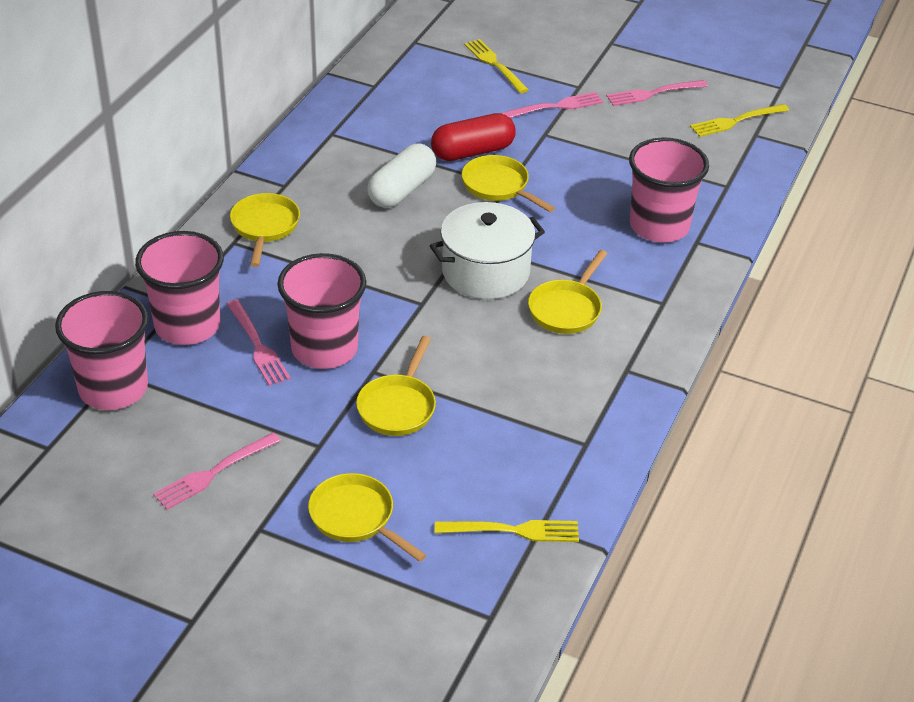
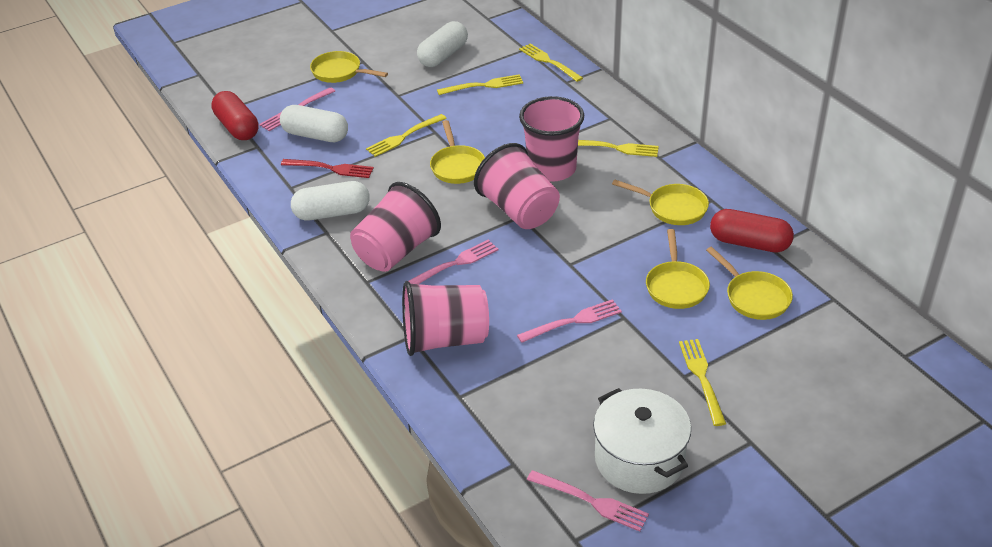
red capsule: [431,113,516,161] = 1 -> [211,91,259,140] [710,209,794,253] = 2
red fork: none = 0 -> [281,159,374,178] = 1
white capsule: [367,144,436,208] = 1 -> [280,105,348,142] [291,181,370,221] [417,21,468,67] = 3
yellow fork: [435,520,579,542] [464,39,529,93] [690,104,789,137] = 3 -> [366,114,447,157] [437,74,523,95] [519,43,583,82] [578,140,659,157] [679,339,726,426] = 5

